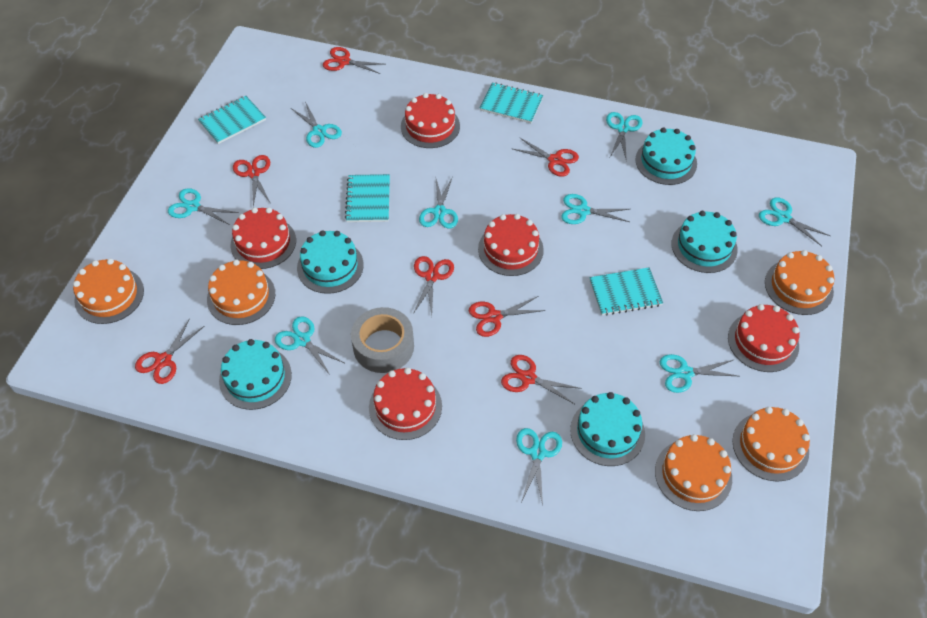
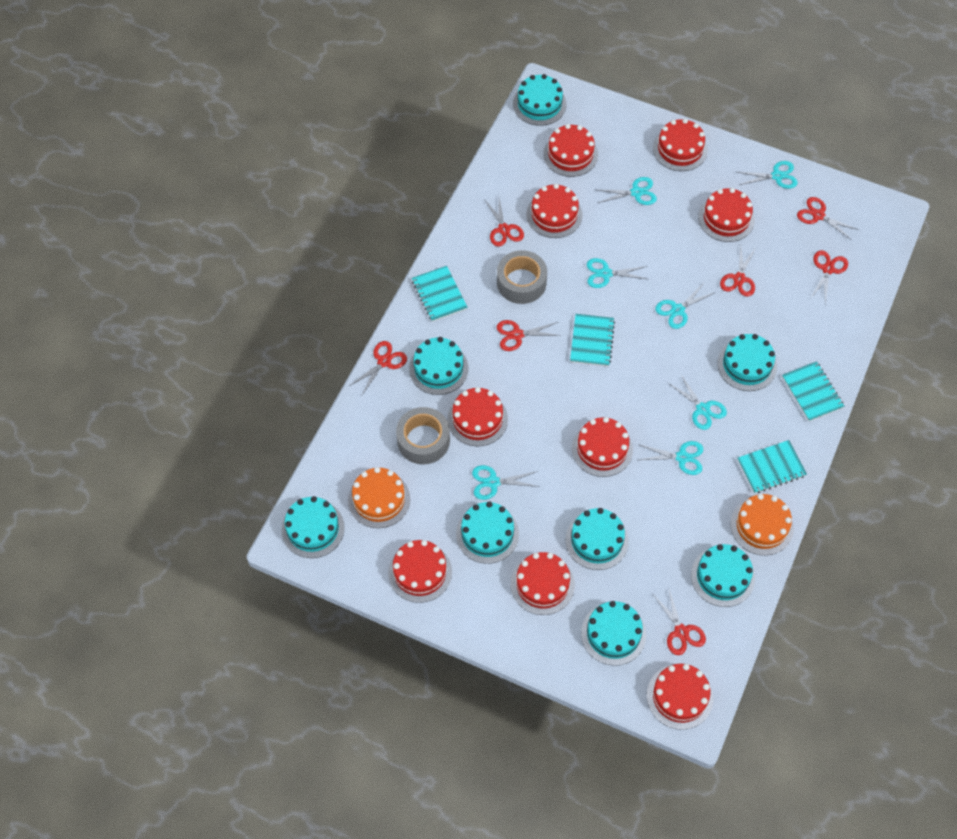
grey tape: [351,307,414,373] = 1 -> [396,407,450,464] [497,250,547,304] = 2
orange cake: [73,259,144,324] [207,260,275,325] [655,434,732,511] [732,407,810,482] [765,250,835,315] = 5 -> [348,467,410,528] [731,494,794,555] = 2
red cake: [230,207,296,269] [369,368,442,440] [401,93,460,148] [478,214,544,276] [728,304,800,372] = 5 -> [388,540,452,603] [448,387,508,446] [511,552,575,615] [526,184,582,238] [543,124,598,177] [572,417,633,477] [647,664,713,730] [653,119,708,171] [698,188,755,242] = 9
turquoise cake: [219,339,292,410] [297,230,364,294] [570,392,645,466] [635,128,697,185] [671,211,738,273] = 5 -> [281,496,345,558] [409,337,468,395] [456,502,519,564] [513,74,567,126] [566,508,629,570] [581,601,646,666] [691,544,755,607] [717,334,777,391] = 8
turquoise scissors: [168,188,239,225] [275,317,344,375] [291,102,342,148] [419,176,458,229] [516,428,562,505] [561,194,629,224] [606,112,643,161] [660,354,738,393] [759,197,830,246] = 9 -> [472,465,540,500] [587,258,647,288] [598,177,657,205] [638,441,703,475] [655,283,716,329] [668,373,727,430] [737,161,798,189] = 7

